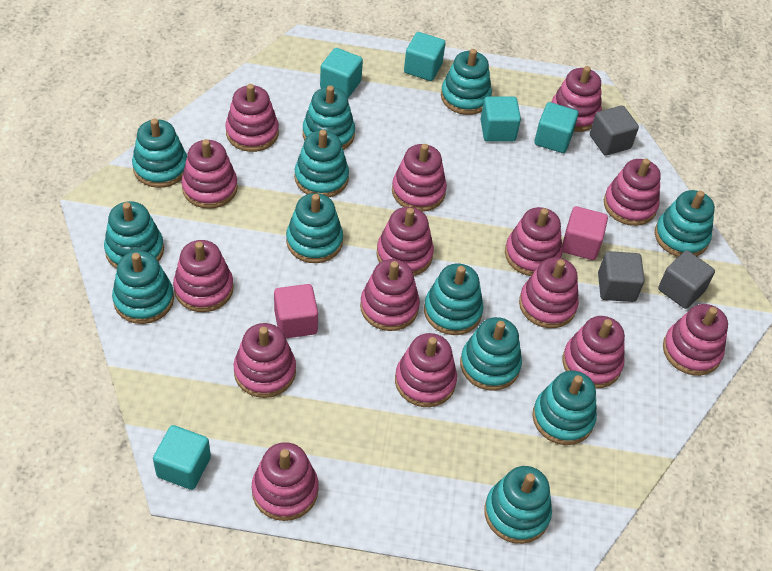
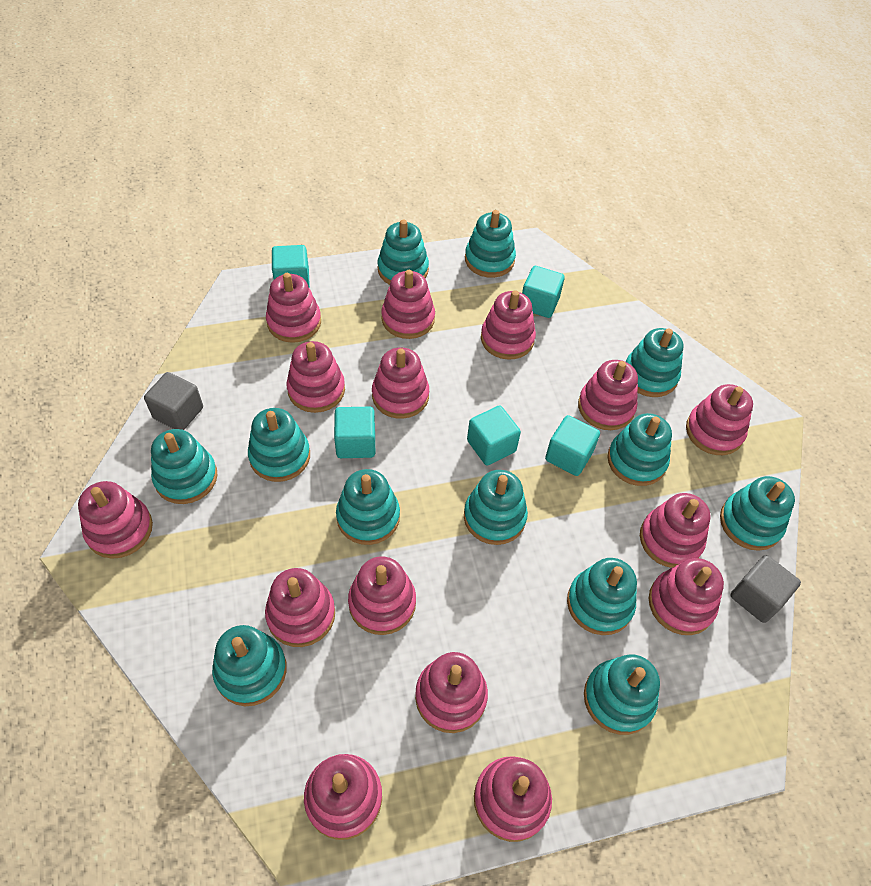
grey cube: [590,105,639,156] [598,251,645,302] [658,250,715,309] = 3 -> [144,372,203,430] [730,555,801,623] = 2
pink cube: [274,284,318,338] [562,206,608,260] = 2 -> none = 0

